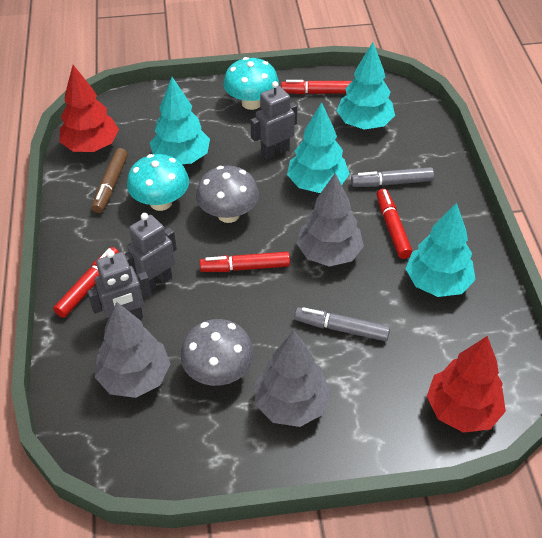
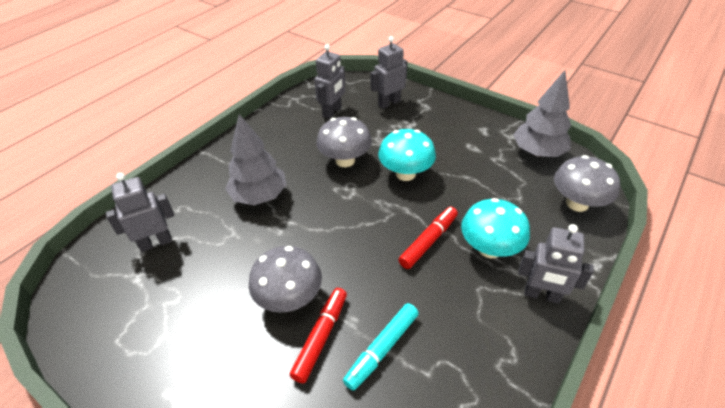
brown marker: [92,148,128,213] = 1 -> none = 0
grey marker: [295,307,390,341] [351,167,434,187] = 2 -> none = 0
grey mushroom: [180,319,254,386] [196,166,259,223] = 2 -> [249,246,322,313] [316,117,372,167] [554,155,620,212] = 3
grey robot: [87,250,152,320] [125,213,177,291] [250,81,297,160] = 3 -> [106,173,174,252] [314,44,345,119] [371,36,408,109] [518,224,594,304] = 4
grey tree: [95,302,170,398] [255,330,331,427] [296,173,364,267] = 3 -> [225,114,287,205] [513,70,571,157] = 2
red marker: [53,247,119,318] [200,252,290,272] [281,80,352,94] [377,189,413,259] = 4 -> [290,288,347,383] [398,207,458,269] = 2
red tree: [59,65,119,152] [427,336,506,433] = 2 -> none = 0
turquoise marker: none = 0 -> [343,303,419,391] = 1
turquoise tree: [150,77,210,164] [287,102,350,193] [337,42,395,130] [406,203,476,297] = 4 -> none = 0

